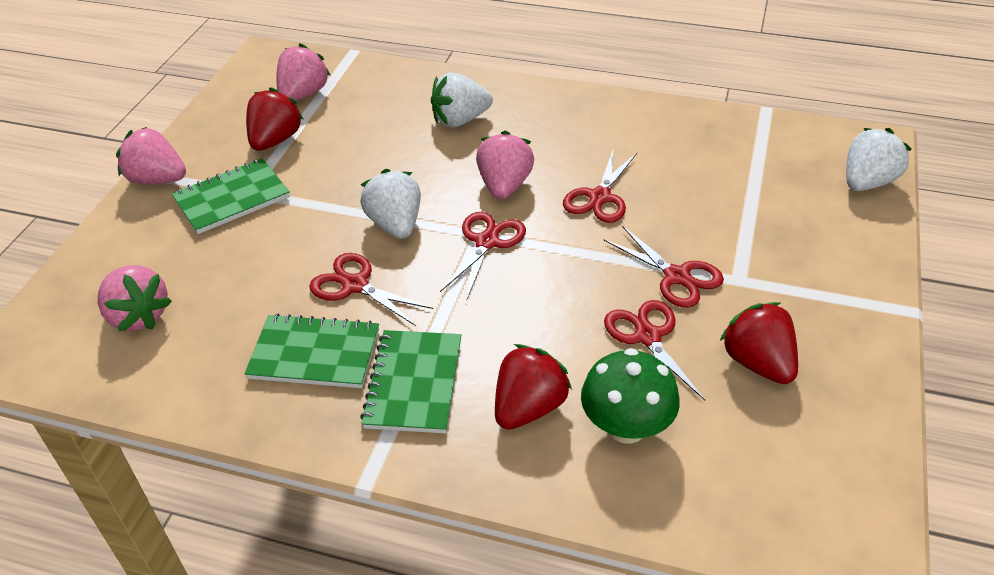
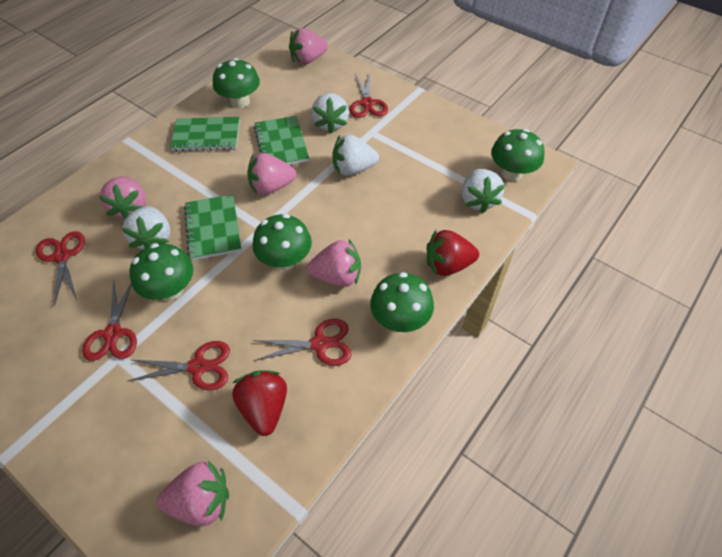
green mushroom: [581,348,680,444] = 1 -> [130,243,193,301] [213,58,260,108] [253,214,312,270] [370,272,434,332] [491,129,545,181] = 5
pink strawberry: [98,265,172,332] [116,127,186,184] [276,43,331,101] [476,131,534,199] = 4 -> [99,176,146,219] [157,461,229,526] [247,153,296,195] [289,28,328,65] [307,239,361,287] = 5
red strawberry: [246,87,304,151] [495,344,572,430] [720,302,798,384] = 3 -> [232,370,287,436] [427,230,479,276] = 2
white strawberry: [360,169,421,239] [431,73,493,127] [846,128,912,191] = 3 -> [122,206,170,249] [311,93,349,134] [332,135,379,176] [462,169,505,213] = 4

